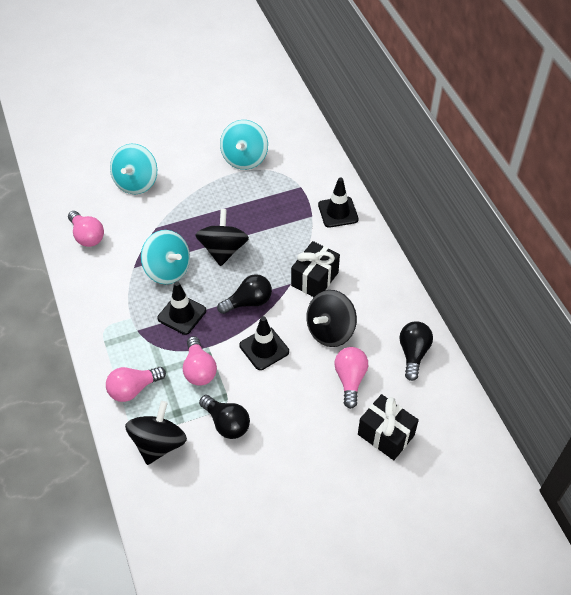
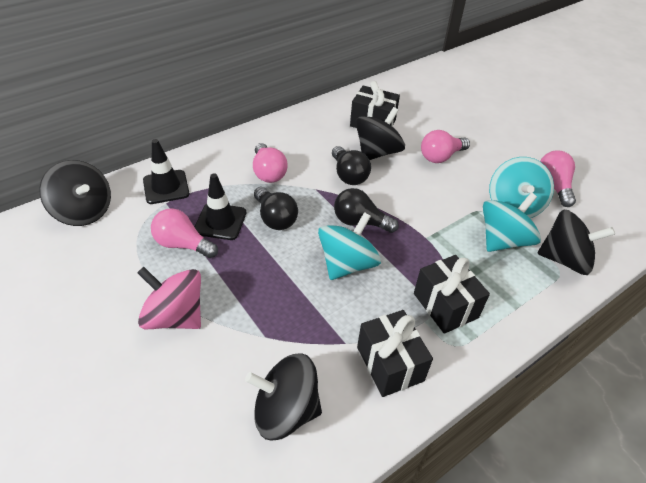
black gift: [291,241,340,297] [358,394,419,460] = 2 -> [350,81,400,128] [357,310,433,397] [414,255,490,334] = 3
black spinning top: [125,401,187,465] [196,209,249,266] [306,290,357,347] = 3 -> [39,160,111,226] [245,354,322,440] [355,107,405,160] [537,210,615,275] = 4
black traffic cone: [157,281,206,335] [239,316,289,370] [318,177,358,228] = 3 -> [143,139,190,204] [195,173,246,240] = 2
pink spinning top: none = 0 -> [137,267,201,329] = 1

